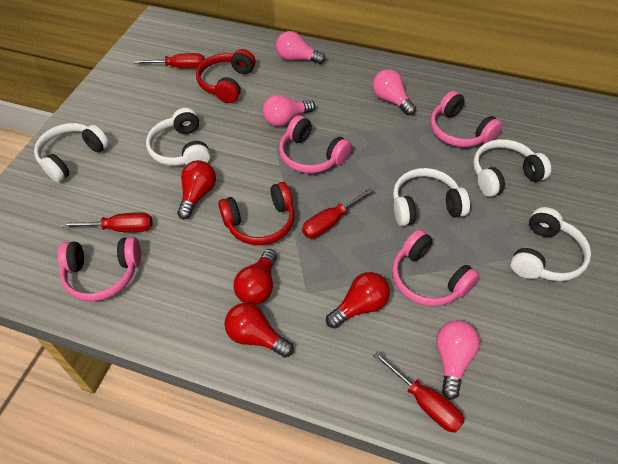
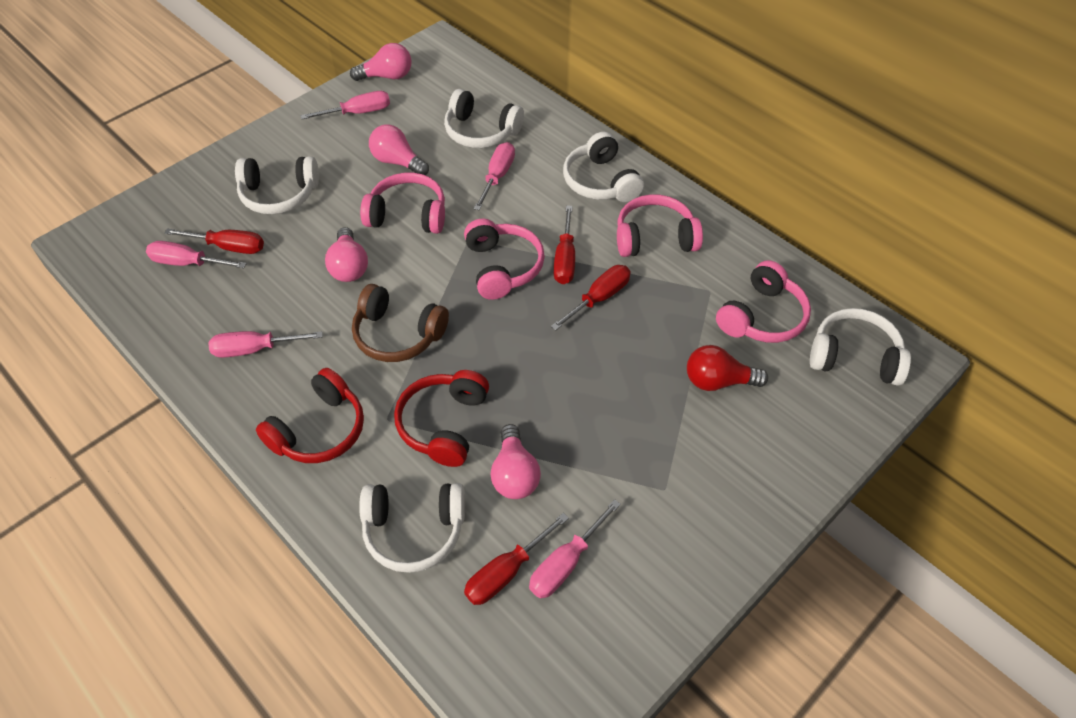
brown headphones: none = 0 -> [352,284,449,362] = 1
pink screwdriver: none = 0 -> [146,241,247,268] [208,331,323,358] [300,91,390,119] [474,142,515,211] [529,499,621,598] = 5
red light bulb: [177,160,216,219] [224,303,294,358] [233,249,277,305] [326,272,390,328] = 4 -> [687,345,768,391] = 1

